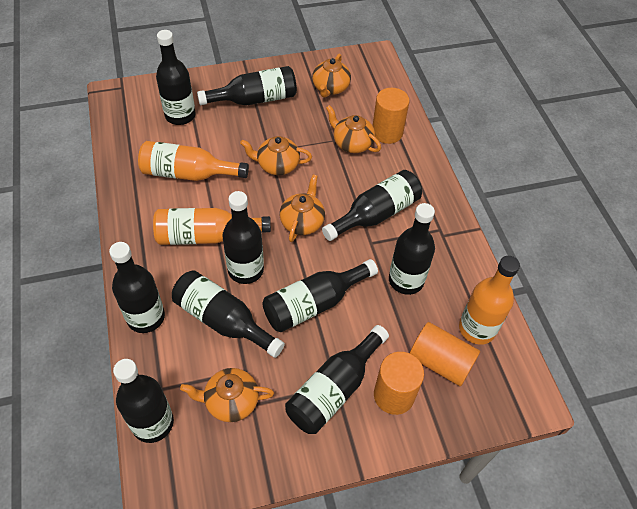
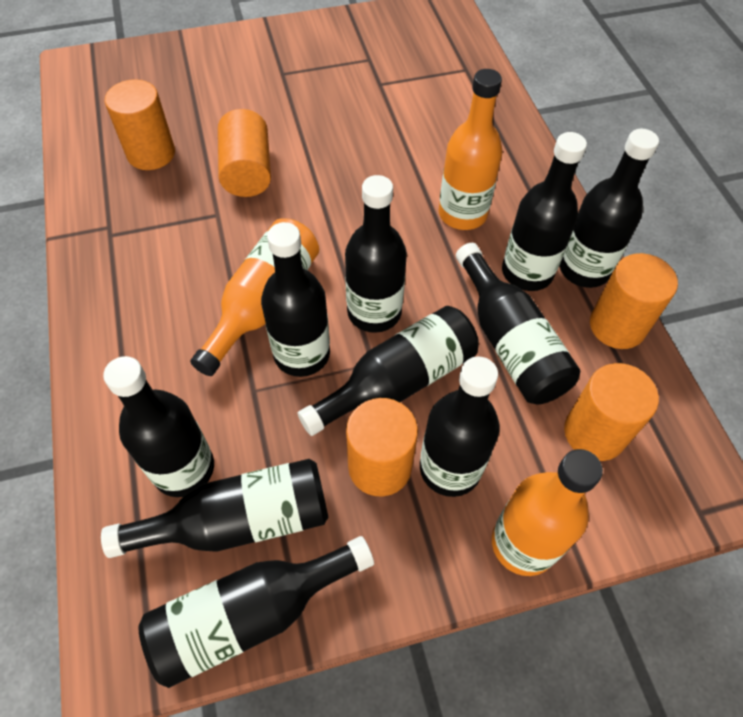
orange cylinder: [373,88,409,144] [374,352,424,415] [410,322,480,386] = 3 -> [105,79,175,170] [218,109,271,197] [346,398,418,497] [564,363,659,461] [590,253,678,349] = 5
orange teapot: [180,368,274,422] [240,136,312,175] [280,174,325,242] [312,54,351,97] [326,105,381,153] = 5 -> none = 0

